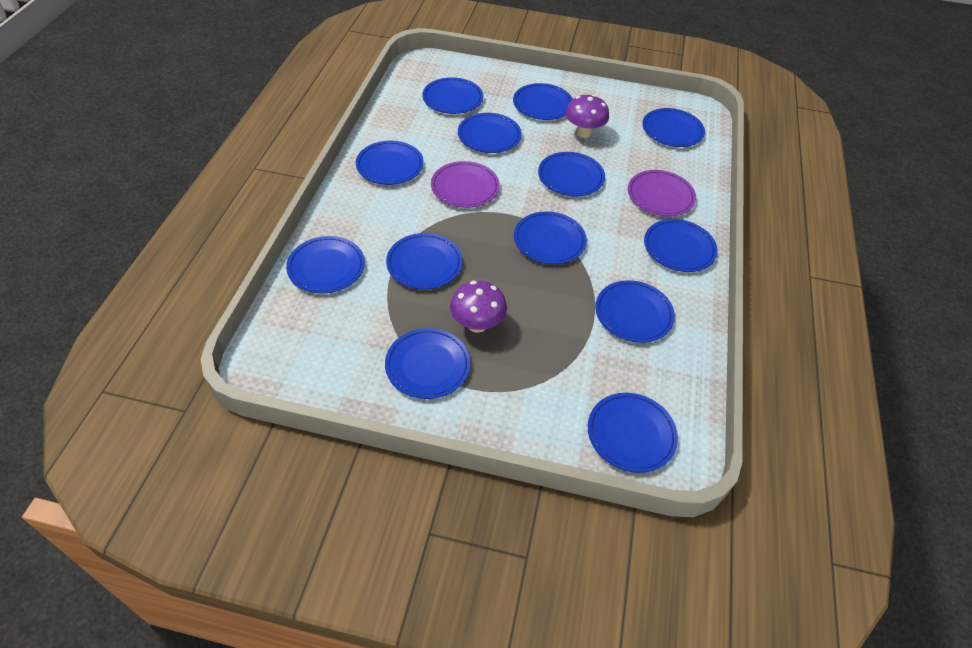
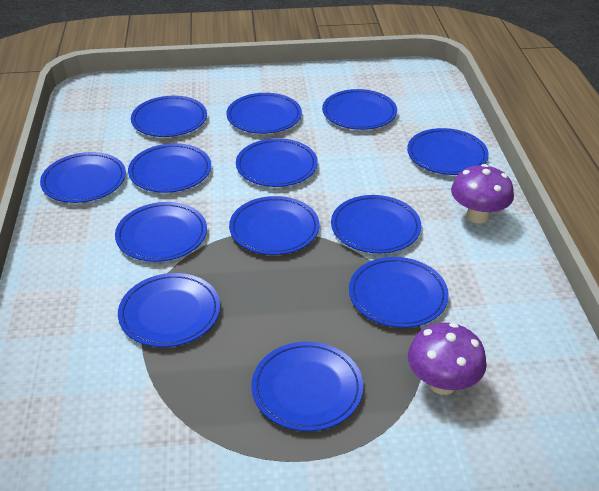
purple plate: [431,161,500,208] [628,170,696,217] = 2 -> none = 0

